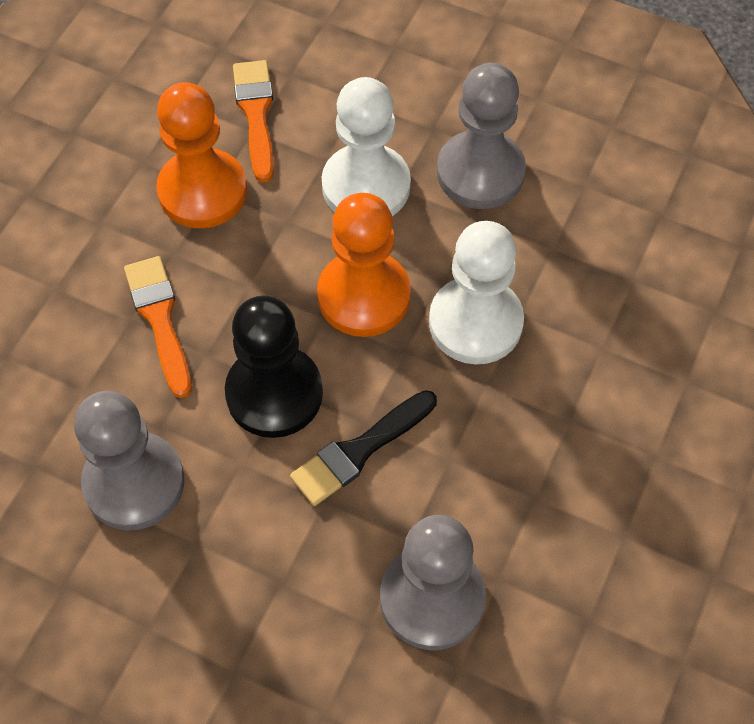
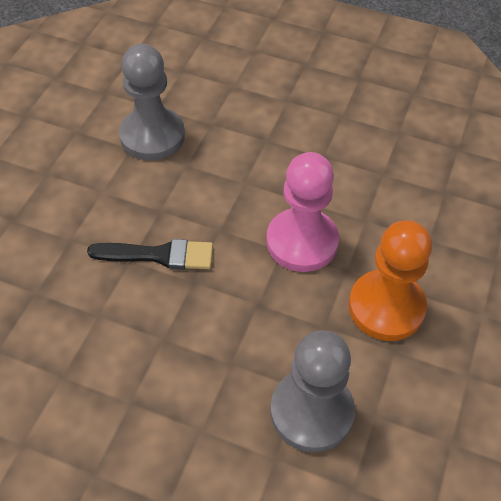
black pawn: [225,296,323,438] = 1 -> none = 0
grey pawn: [74,391,184,531] [380,515,486,650] [437,63,526,209] = 3 -> [119,44,185,161] [270,330,355,452] = 2
orange brush: [124,256,192,398] [233,60,274,183] = 2 -> none = 0
orange pawn: [156,82,247,228] [317,193,411,337] = 2 -> [349,220,432,341] = 1
pink pawn: none = 0 -> [266,152,339,272] = 1
white pawn: [322,77,411,216] [429,221,524,364] = 2 -> none = 0

